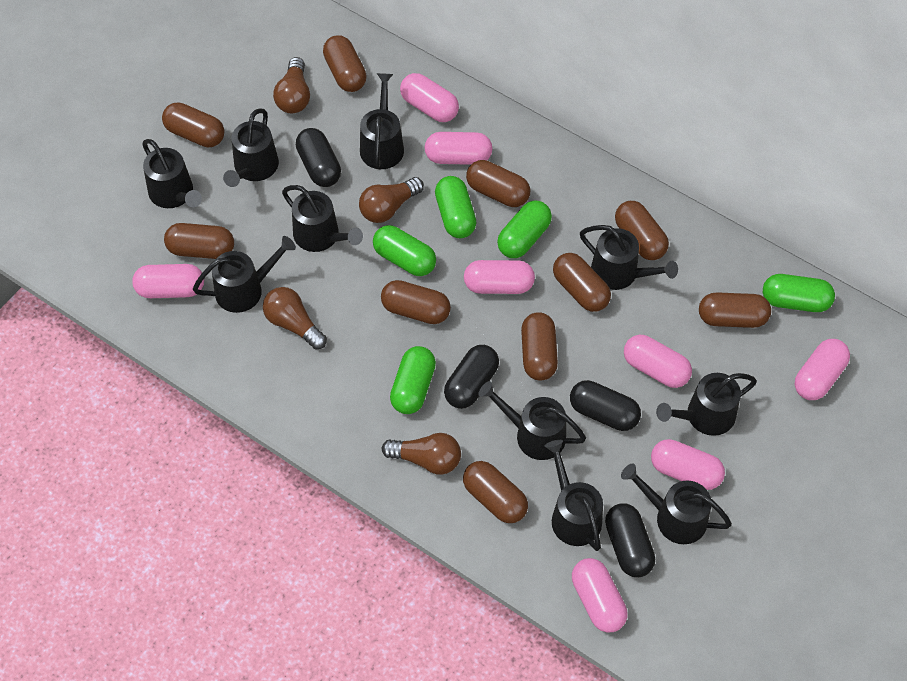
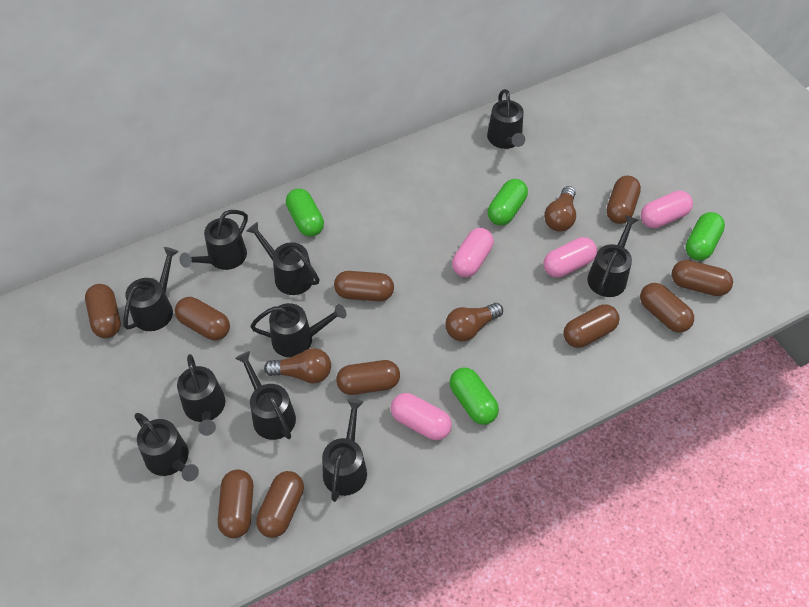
black capsule: [296,128,341,187] [444,345,499,409] [570,380,641,431] [605,503,655,577] = 4 -> none = 0
brown light bulb: [263,287,327,350] [273,57,310,113] [359,177,424,223] [382,433,461,475] = 4 -> [264,348,331,384] [445,303,503,341] [544,186,576,231] = 3
green capsule: [373,225,436,276] [390,346,436,414] [435,176,476,238] [497,201,552,258] [763,274,835,312] = 5 -> [286,189,324,237] [449,368,499,425] [488,179,528,225] [685,212,725,261] = 4
pink capsule: [132,264,204,298] [400,73,459,122] [424,132,492,165] [464,260,535,294] [572,558,627,633] [624,335,692,388] [651,439,725,490] [795,339,850,400] = 8 -> [391,393,452,440] [452,228,494,277] [543,237,597,278] [641,191,693,228] = 4

